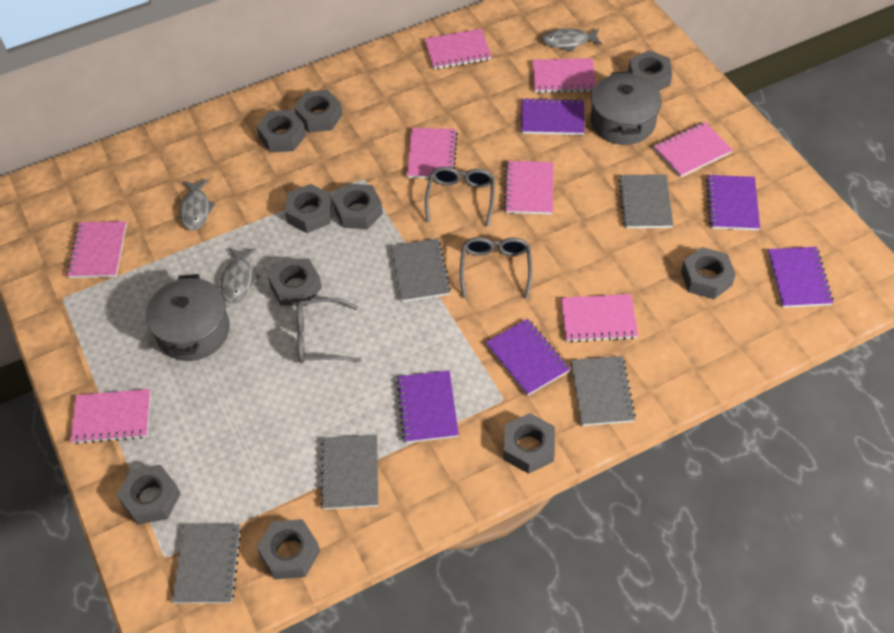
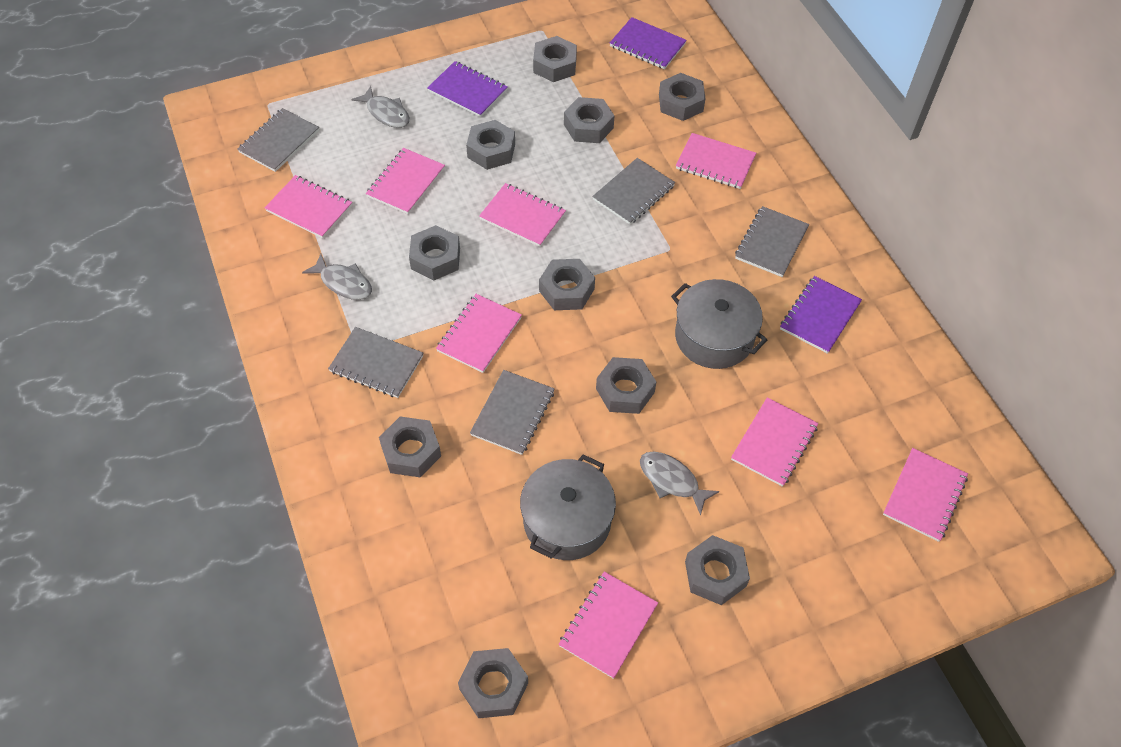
grey glasses: [296,298,361,363] [425,167,495,227] [460,237,532,298] = 3 -> none = 0
purple notebook: [396,370,459,443] [486,319,570,396] [521,98,585,135] [706,175,760,230] [768,247,833,308] = 5 -> [428,61,508,117] [610,17,687,69] [780,276,862,354] = 3

